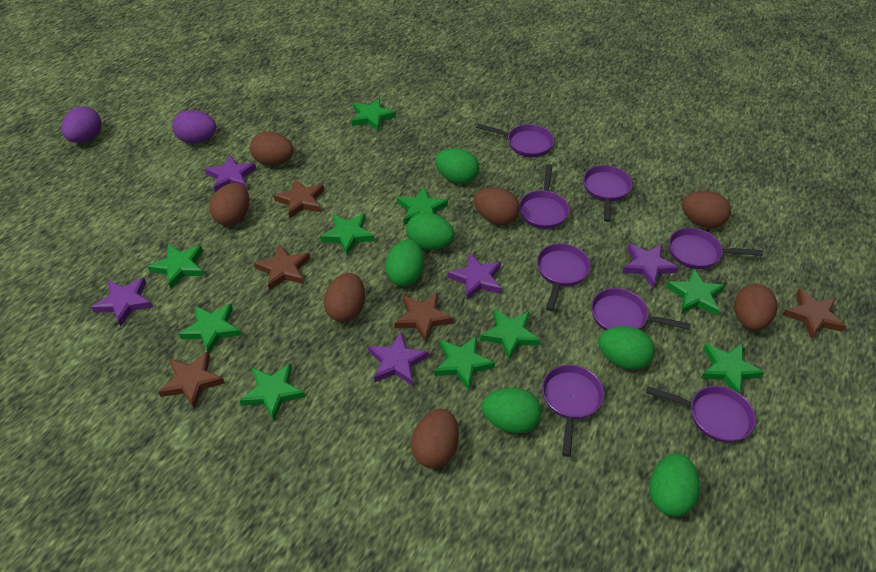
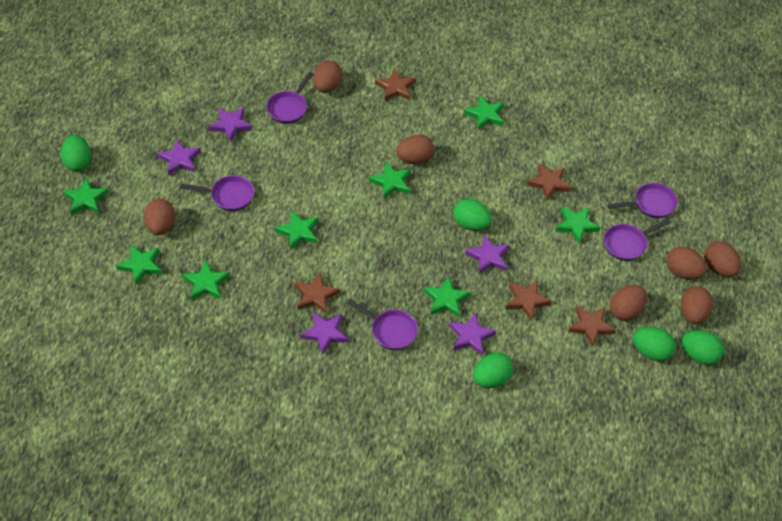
green egg: [385,239,424,286] [406,212,454,250] [435,148,479,184] [482,388,541,433] [598,326,655,370] [649,453,700,516] = 6 -> [61,135,91,172] [453,199,492,231] [473,353,513,388] [633,327,676,362] [681,330,724,365] = 5
green star: [147,244,204,289] [179,304,241,354] [239,363,305,421] [320,214,375,255] [351,98,396,132] [397,187,448,225] [434,336,495,391] [480,309,541,360] [666,268,725,316] [701,344,765,394] = 10 -> [63,178,109,215] [116,245,162,285] [183,261,229,301] [275,211,318,249] [369,162,411,199] [424,277,470,317] [464,96,504,130] [555,207,600,244] = 8
purple egg: [62,106,101,143] [172,110,216,143] = 2 -> none = 0
purple pan: [476,124,554,157] [519,164,569,229] [537,243,591,311] [542,365,604,457] [583,165,632,222] [591,288,691,330] [646,386,756,443] [669,228,763,269] = 8 -> [180,176,254,211] [266,72,313,124] [347,299,418,350] [604,219,671,261] [607,183,678,218] = 5

